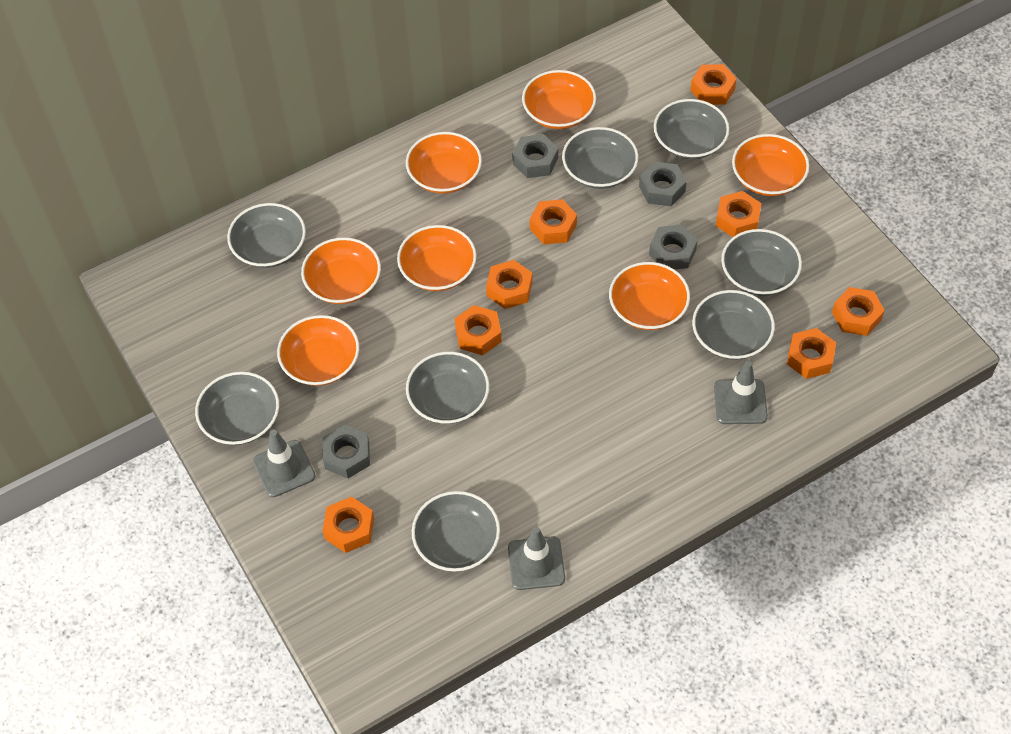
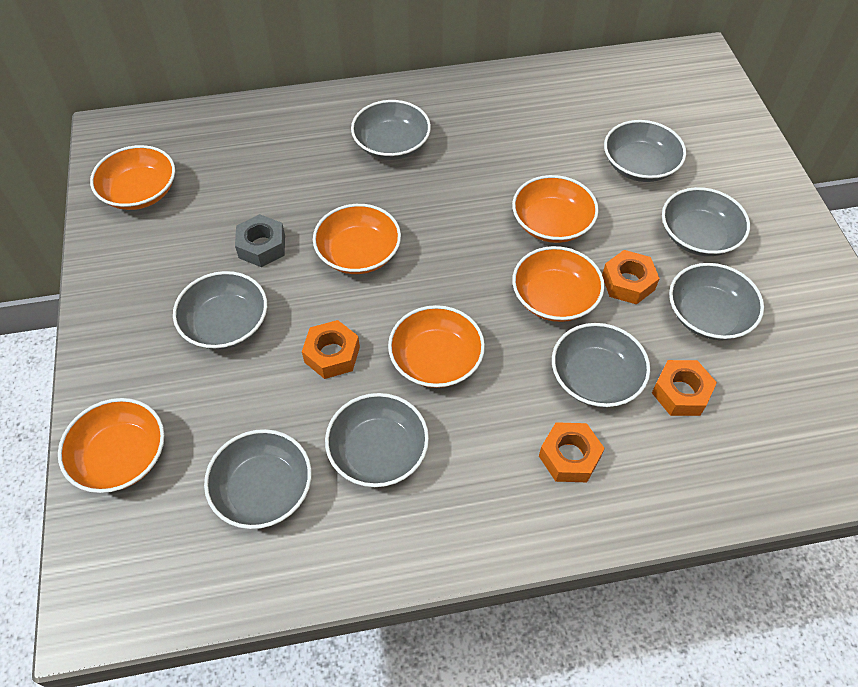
grey nut: [322,424,370,479] [513,134,558,178] [639,161,687,206] [649,225,698,270] = 4 -> [235,214,285,267] = 1
grey traffic cone: [253,430,315,497] [508,527,565,590] [714,361,768,424] = 3 -> none = 0
orange bowl: [277,315,359,386] [301,237,381,304] [397,225,476,291] [406,132,482,194] [522,70,596,129] [609,262,690,330] [732,134,809,196] = 7 -> [58,398,164,493] [90,145,175,210] [313,204,401,274] [388,305,485,388] [512,175,599,243] [512,246,604,322] = 6
orange nut: [323,497,374,553] [455,305,502,356] [486,260,532,309] [530,199,577,244] [690,64,737,105] [716,191,761,237] [787,328,836,379] [832,287,885,336] = 8 -> [302,320,360,379] [539,422,605,482] [602,250,660,305] [652,360,717,416] = 4

